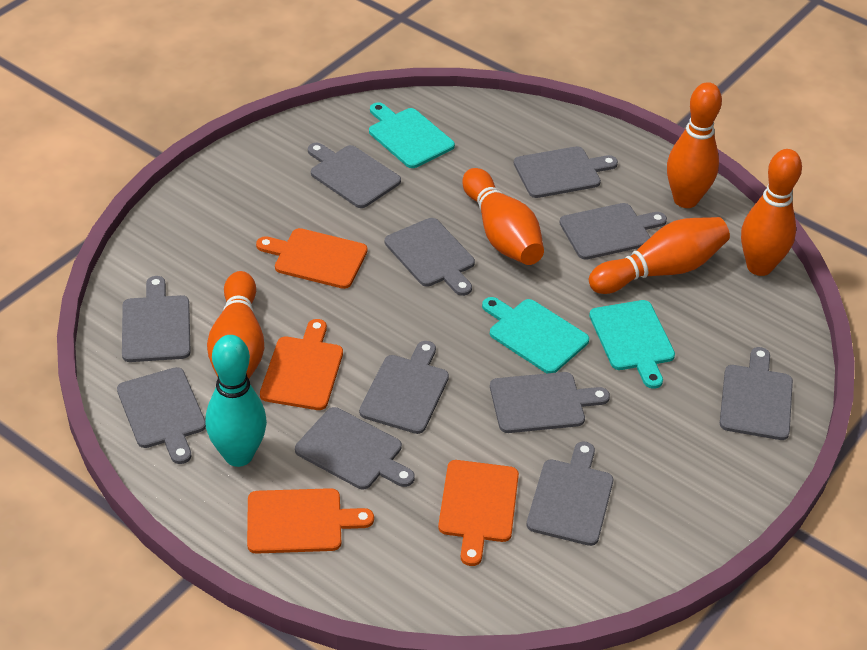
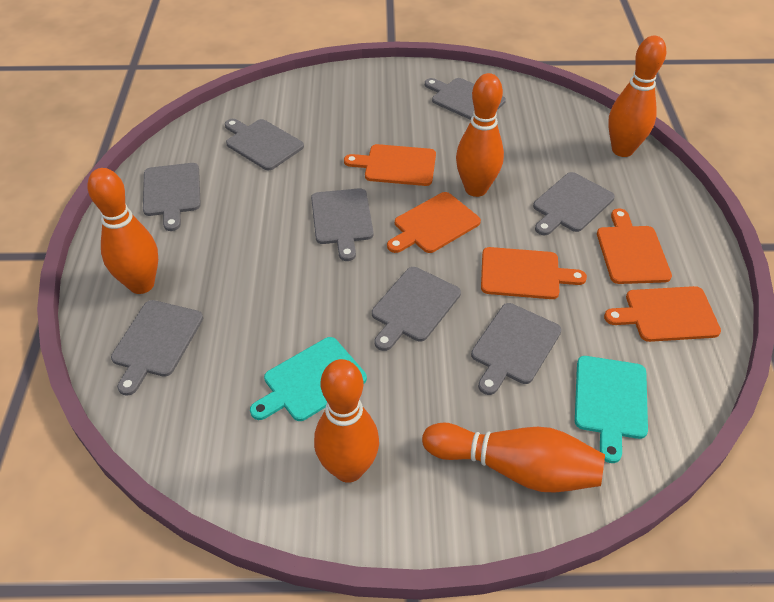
grey cutting board: [117,367,206,464] [122,276,191,362] [295,407,415,489] [308,142,401,208] [359,341,449,434] [385,218,475,296] [490,372,610,433] [514,146,618,198] [527,441,613,546] [559,203,667,260] [720,347,793,440] = 11 -> [111,300,203,396] [143,163,201,231] [225,119,304,170] [311,188,374,261] [372,267,461,351] [425,78,506,120] [471,303,562,395] [533,172,615,235] = 8
orange cutting board: [247,488,374,554] [256,228,367,289] [260,319,343,410] [438,460,519,566] = 4 -> [344,144,436,186] [387,192,481,253] [481,247,587,299] [597,208,672,284] [604,286,721,342] = 5
turquoise bowling pin: [205,335,267,467] = 1 -> none = 0
turquoise cutting board: [369,102,455,168] [482,297,589,373] [589,300,675,389] = 3 -> [250,337,367,421] [575,356,648,463] = 2

